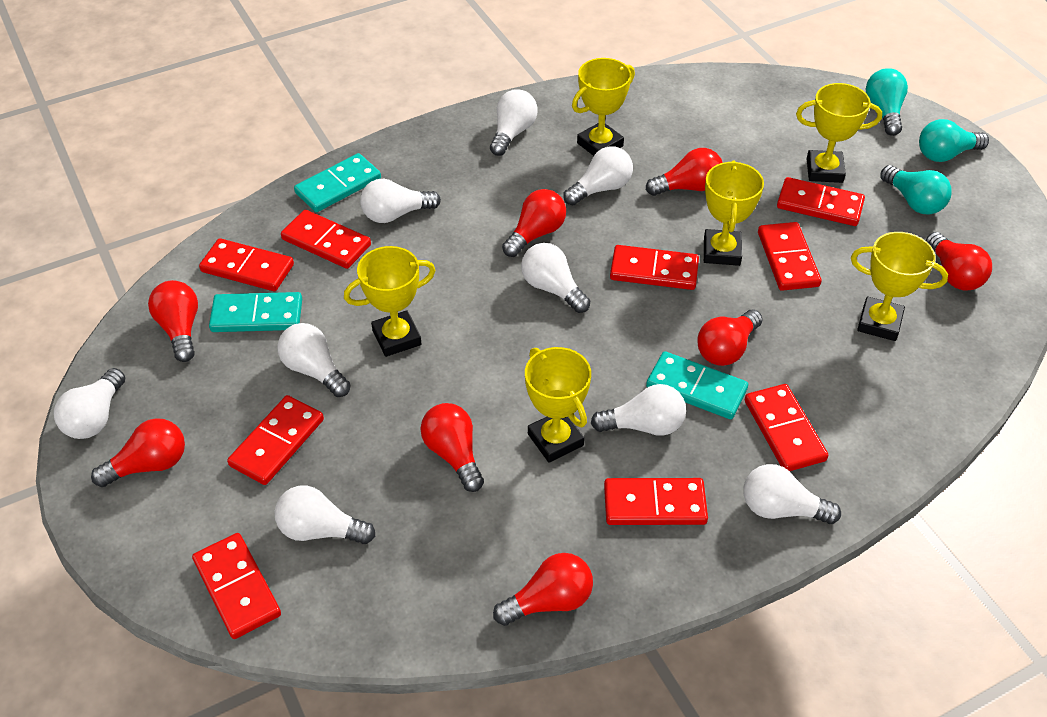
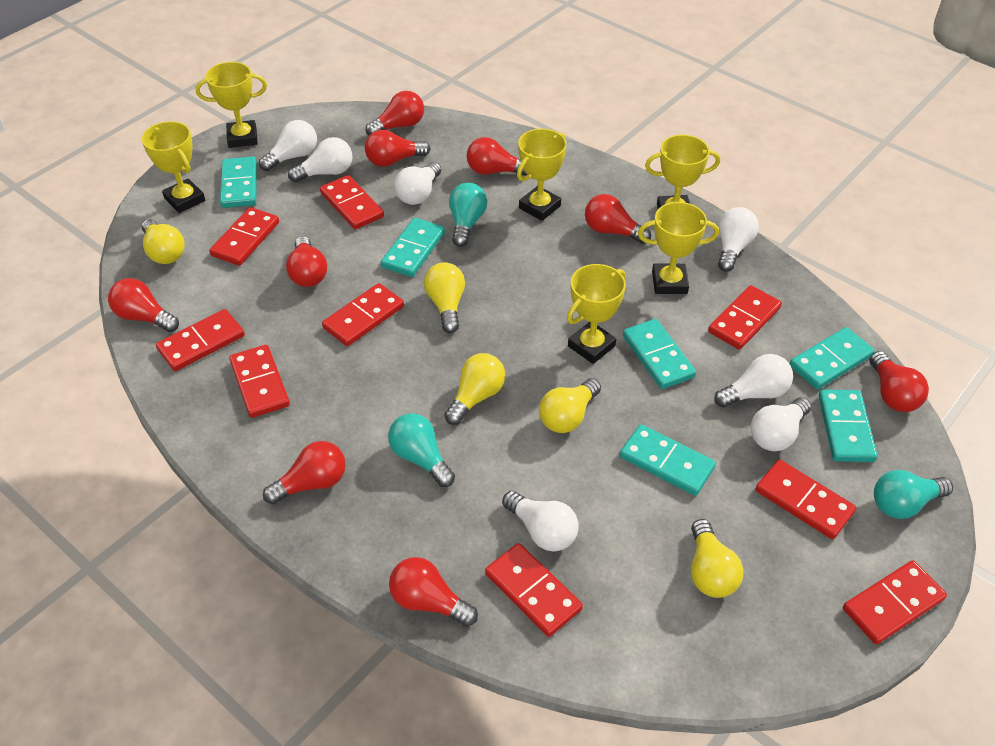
red light bulb: [91,418,185,487] [148,280,198,362] [420,403,484,492] [493,553,593,626] [502,189,566,257] [646,148,723,196] [698,310,763,366] [926,232,992,291] = 8 -> [108,278,179,332] [263,441,346,504] [286,236,327,287] [365,91,424,135] [365,130,430,167] [389,557,478,627] [467,137,527,176] [585,194,651,244] [870,351,929,412] = 9
turquoise domino: [209,292,302,332] [294,153,381,212] [646,351,748,419] = 3 -> [220,156,257,208] [381,218,445,277] [620,424,716,496] [623,319,696,389] [790,327,875,389] [819,389,878,462] = 6
white light bulb: [54,368,125,439] [275,486,375,544] [277,323,351,397] [360,179,441,223] [490,89,538,156] [521,243,590,313] [563,146,633,206] [591,384,686,436] [744,464,841,524] = 9 -> [259,120,317,171] [288,137,352,182] [394,162,441,205] [502,491,579,551] [714,354,793,408] [718,207,759,272] [751,397,811,451] = 7
yellow light bulb: none = 0 -> [142,219,184,264] [424,262,465,333] [444,353,505,425] [539,378,601,433] [691,519,743,598] = 5

